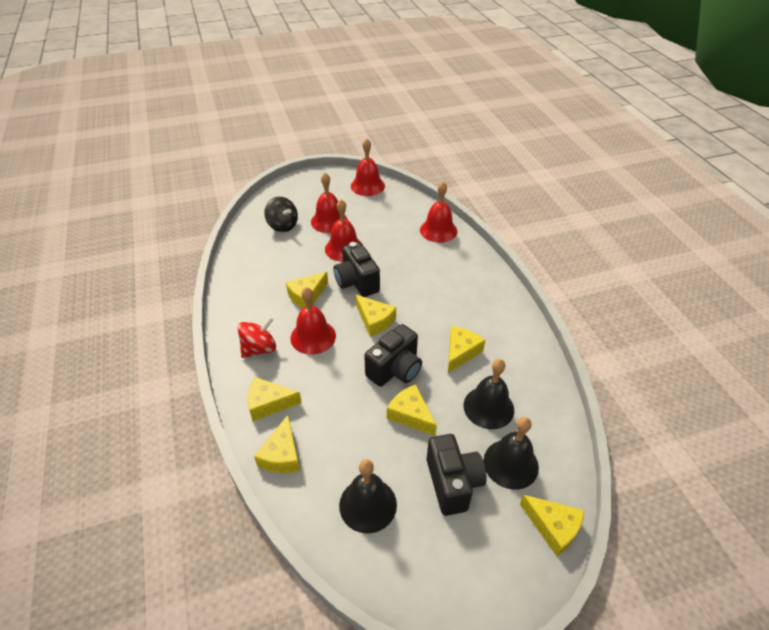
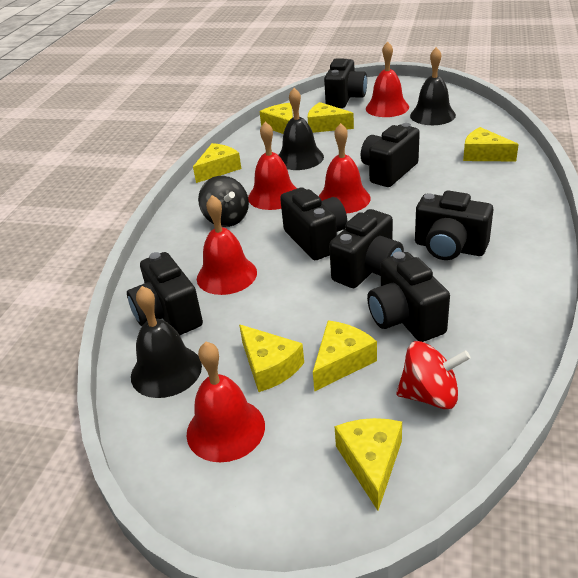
black camera: [333,242,380,297] [364,324,422,387] [427,434,487,516] = 3 -> [127,252,203,335] [280,187,347,260] [324,58,367,108] [329,209,404,288] [361,123,420,187] [367,252,450,342] [415,191,494,260] = 7

